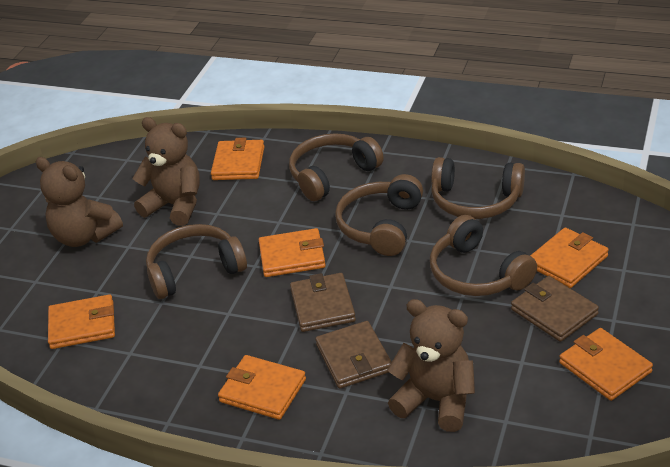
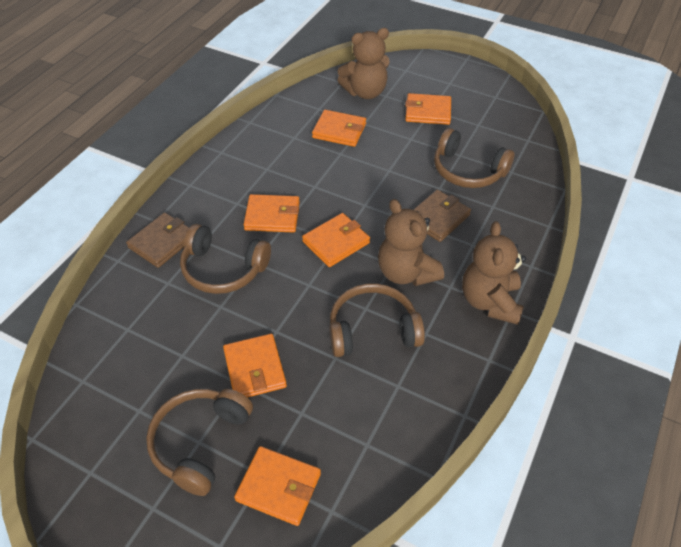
brown headphones: [146,224,247,299] [289,133,384,201] [335,174,423,256] [430,215,537,296] [431,157,525,219] = 5 -> [146,389,253,496] [180,224,271,294] [329,283,425,357] [434,128,515,188] = 4
brown wallet: [290,273,356,332] [315,321,392,388] [511,276,599,342] = 3 -> [126,212,189,268] [413,190,471,242] = 2

